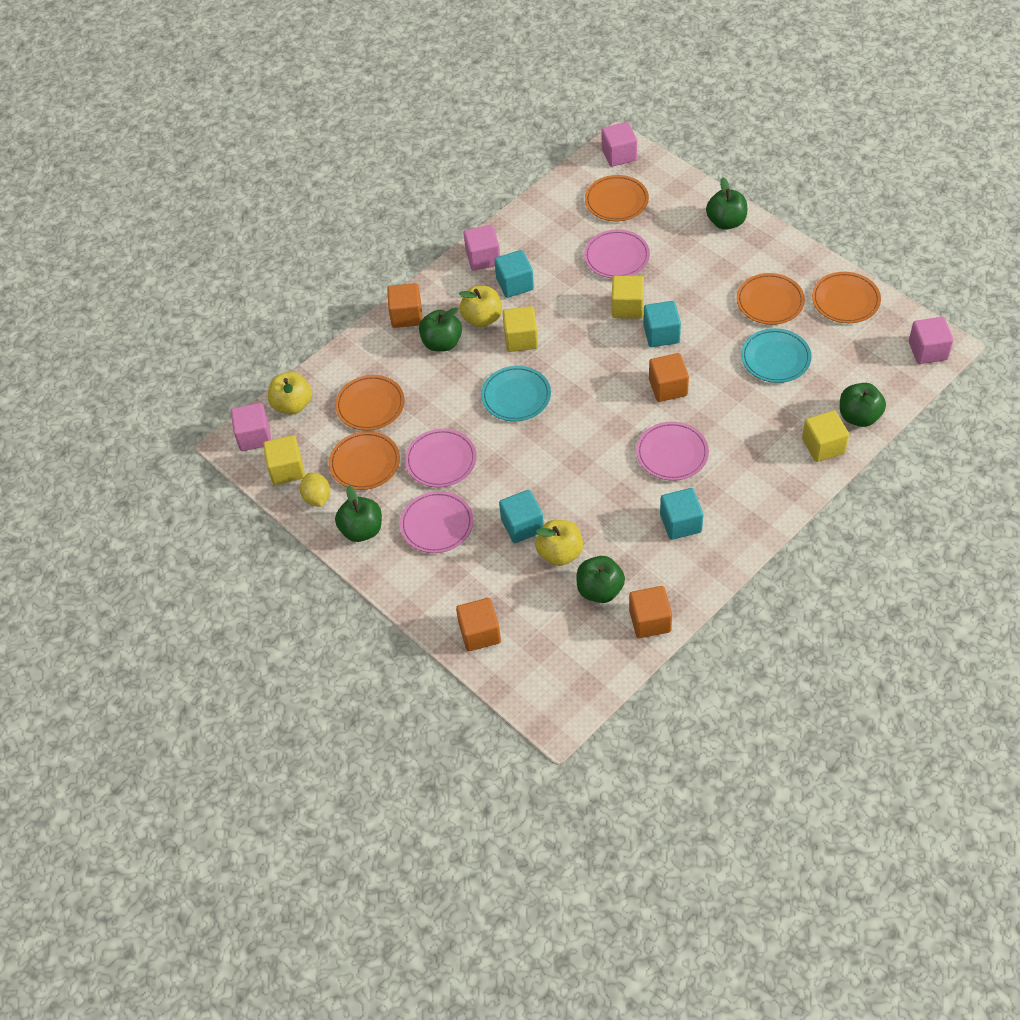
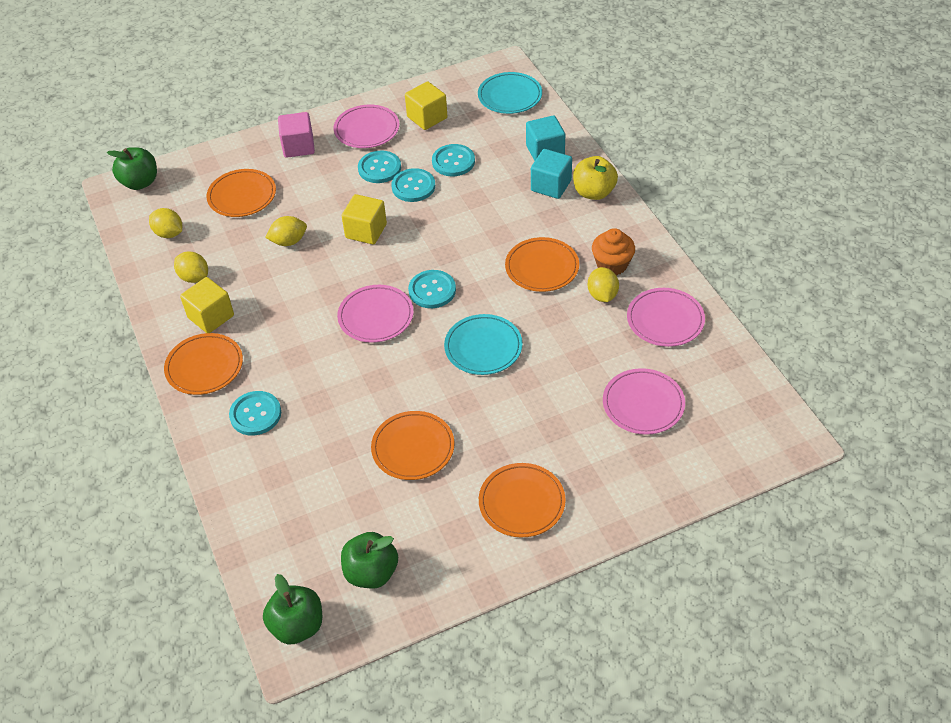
green apple: [335,486,382,542] [419,307,462,351] [577,556,625,603] [706,178,747,230] [840,383,886,427] = 5 -> [107,147,157,190] [263,574,322,644] [341,532,398,589] = 3
orange cube: [387,283,422,328] [456,598,501,651] [629,586,672,638] [649,353,689,402] = 4 -> none = 0
orange cupcake: none = 0 -> [592,228,635,275] = 1
pink cube: [231,403,271,451] [464,225,500,271] [602,122,637,167] [909,317,954,364] = 4 -> [278,112,315,158] = 1
turquoise button: none = 0 -> [229,391,281,436] [358,151,401,183] [391,168,435,202] [408,270,456,308] [432,144,475,176] = 5
turquoise cube: [494,250,534,298] [499,490,544,543] [643,301,681,347] [660,488,703,540] = 4 -> [526,115,565,161] [531,149,572,199] = 2
yellow apple: [268,372,312,415] [459,286,502,327] [535,520,583,566] = 3 -> [573,156,618,200] = 1
yellow cube: [263,435,305,485] [502,306,538,352] [612,276,644,319] [802,410,849,462] = 4 -> [180,277,234,333] [342,194,387,245] [405,81,447,130] = 3
yellow lemon: [300,472,330,507] = 1 -> [149,208,182,238] [174,252,208,283] [265,216,307,246] [588,267,619,302] = 4

